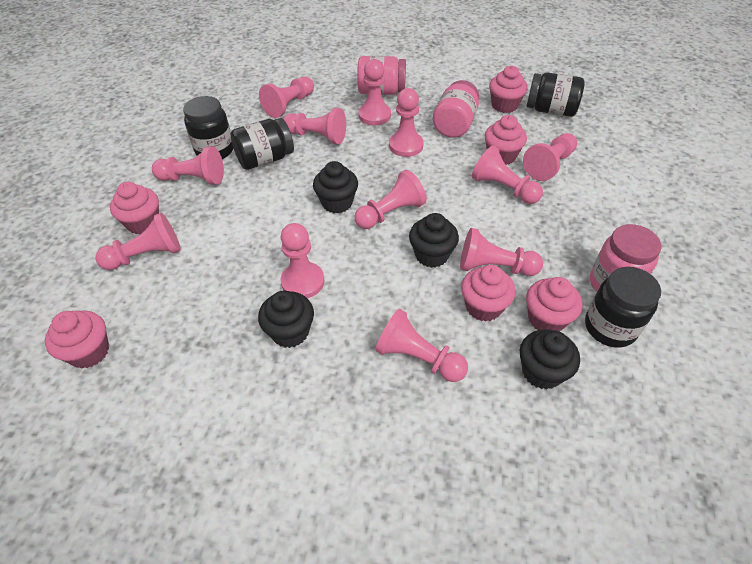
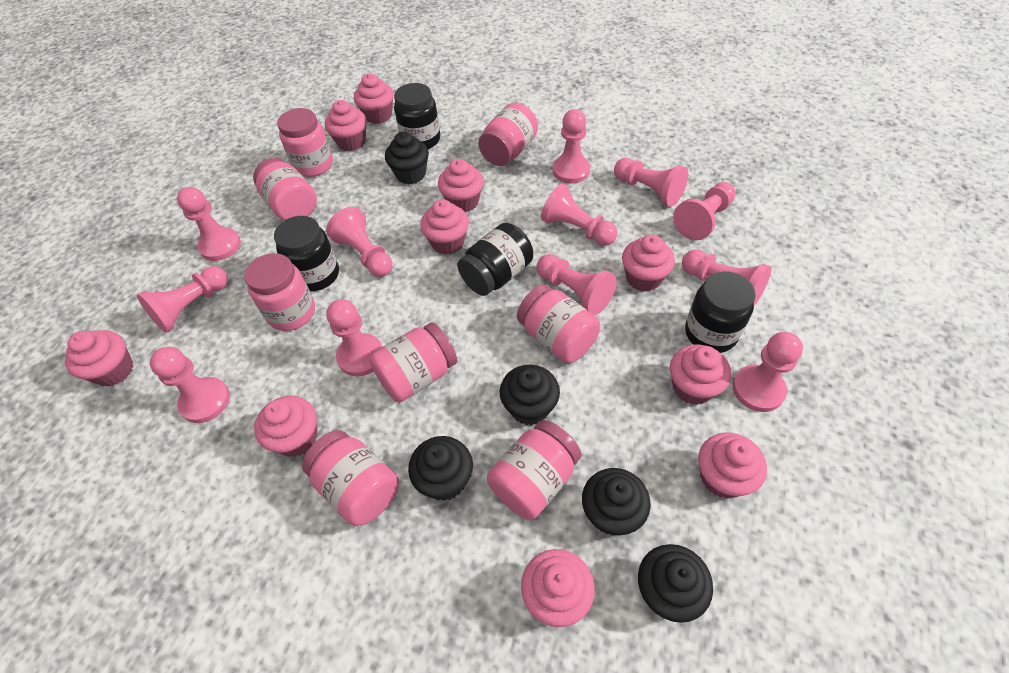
black cupcake: [258,291,314,348] [313,161,358,214] [409,213,459,268] [520,329,580,390] = 4 -> [385,132,429,184] [408,436,473,501] [500,365,560,425] [582,468,651,536] [638,544,713,623] = 5
pink cupcake: [45,310,109,368] [110,182,159,235] [461,265,516,321] [485,115,527,165] [489,66,528,113] [526,277,582,331] = 6 -> [65,330,133,387] [254,395,317,457] [325,100,367,151] [354,74,394,124] [420,200,469,255] [438,159,484,212] [521,549,595,627] [622,235,675,292] [670,344,731,405] [698,432,767,499] = 10
pink jar: [357,56,406,95] [433,80,479,138] [590,224,661,292] = 3 -> [244,253,315,331] [253,158,317,221] [277,108,333,177] [302,430,399,526] [369,323,457,402] [478,103,538,166] [487,420,582,520] [517,284,600,363] = 8

